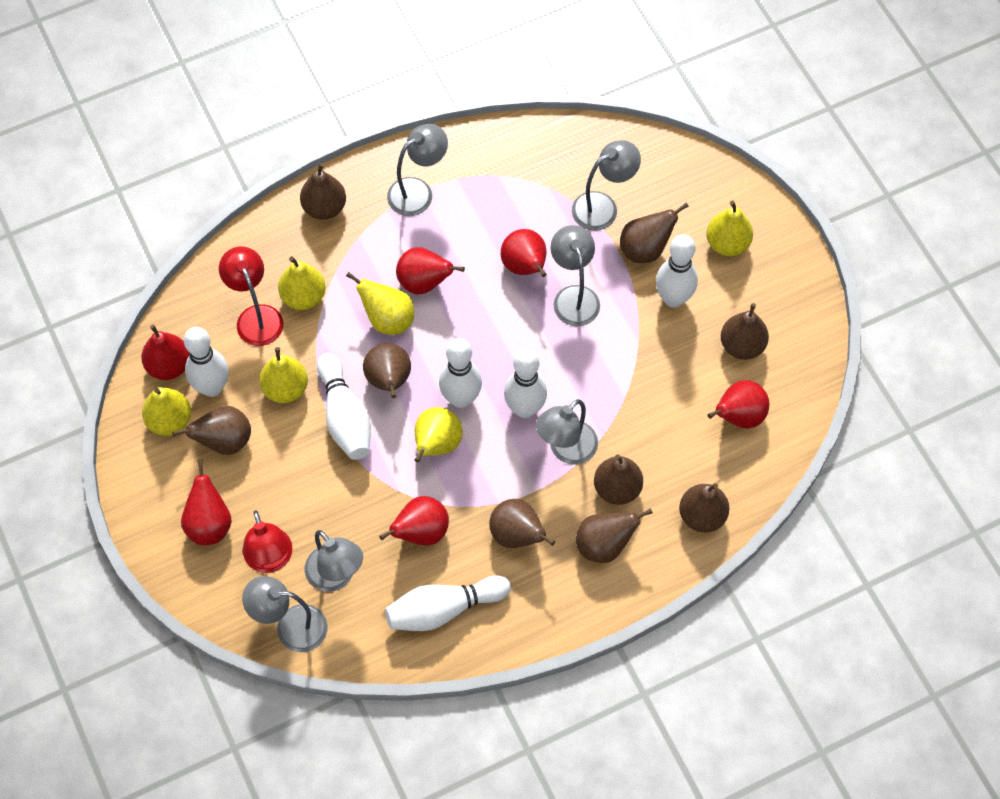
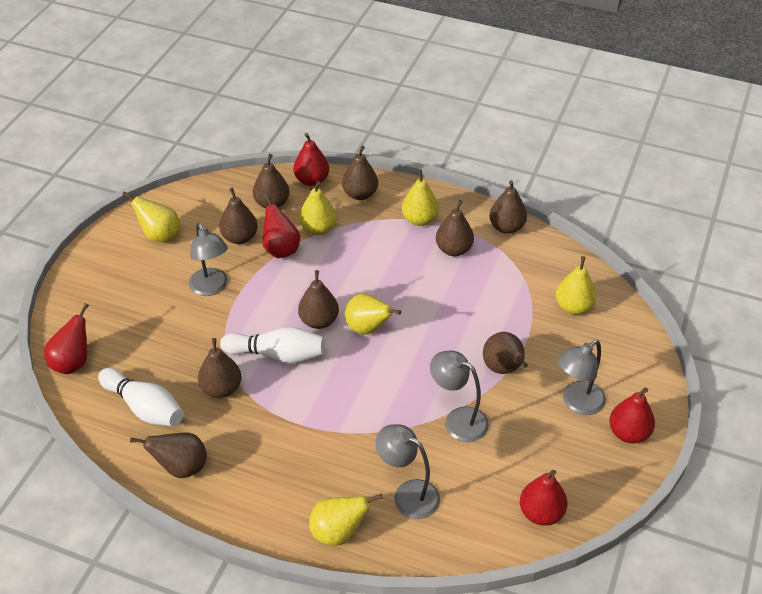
grey lamp: [242,576,328,652] [305,530,363,592] [387,124,448,216] [536,399,598,464] [550,225,600,326] [572,140,641,231] = 6 -> [189,223,228,296] [375,424,440,519] [430,351,489,442] [557,340,606,415] = 4
red lamp: [219,246,283,346] [242,510,293,573] = 2 -> none = 0
red pear: [141,325,189,380] [181,459,232,545] [379,496,449,546] [396,247,465,294] [501,229,547,277] [708,380,769,429] = 6 -> [44,303,89,374] [262,193,300,258] [293,133,329,186] [520,470,568,526] [609,388,655,444] = 5
white bowling pin: [184,327,229,397] [317,353,371,460] [385,575,511,631] [439,338,482,408] [504,349,547,418] [656,234,698,308] = 6 -> [98,368,184,427] [220,327,325,364] = 2

